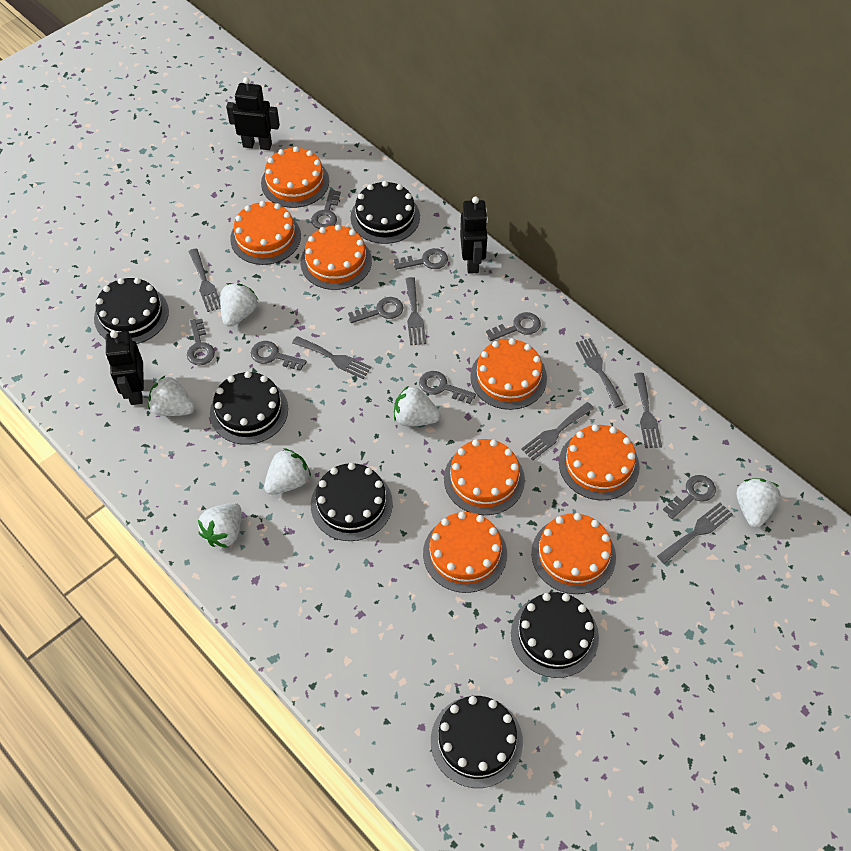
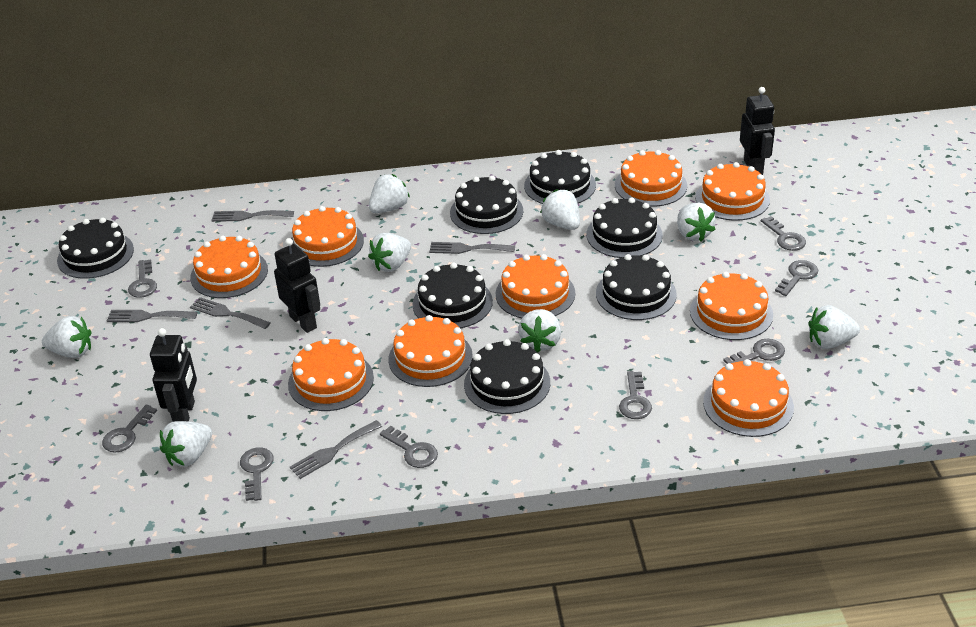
black cake: [94,278,169,344] [210,371,288,445] [311,463,393,541] [350,181,420,244] [431,696,523,788] [511,592,599,678] = 6 -> [57,218,134,279] [412,262,493,328] [450,175,523,234] [464,339,550,414] [524,150,596,204] [586,197,663,258] [596,254,677,320] = 7
grey fork: [188,248,221,312] [292,336,372,379] [406,277,426,345] [521,402,594,460] [576,338,624,408] [634,373,662,448] [657,502,733,564] = 7 -> [107,310,197,322] [190,297,271,329] [211,210,294,222] [290,420,382,479] [429,242,515,254] = 5
orange cake: [230,201,301,265] [261,147,329,208] [300,225,372,290] [423,512,507,593] [444,439,525,515] [470,338,547,410] [531,513,616,594] [559,424,640,500] = 8 -> [190,236,268,298] [288,338,374,411] [291,206,364,267] [388,315,473,387] [496,254,575,318] [615,150,687,207] [690,272,773,340] [695,162,770,221] [703,359,794,437] = 9
white strawberry: [148,376,195,416] [198,503,242,548] [220,283,258,327] [264,448,311,495] [394,386,441,426] [736,478,781,528] = 6 -> [42,316,92,358] [160,421,212,467] [368,233,411,272] [369,174,410,213] [518,309,561,353] [540,189,580,230] [677,203,716,242] [808,305,860,349] = 8

